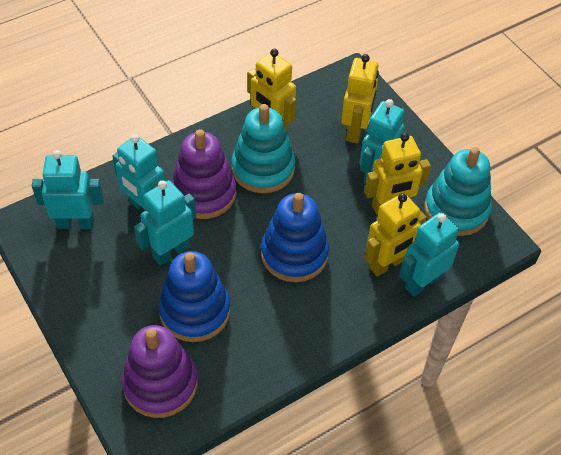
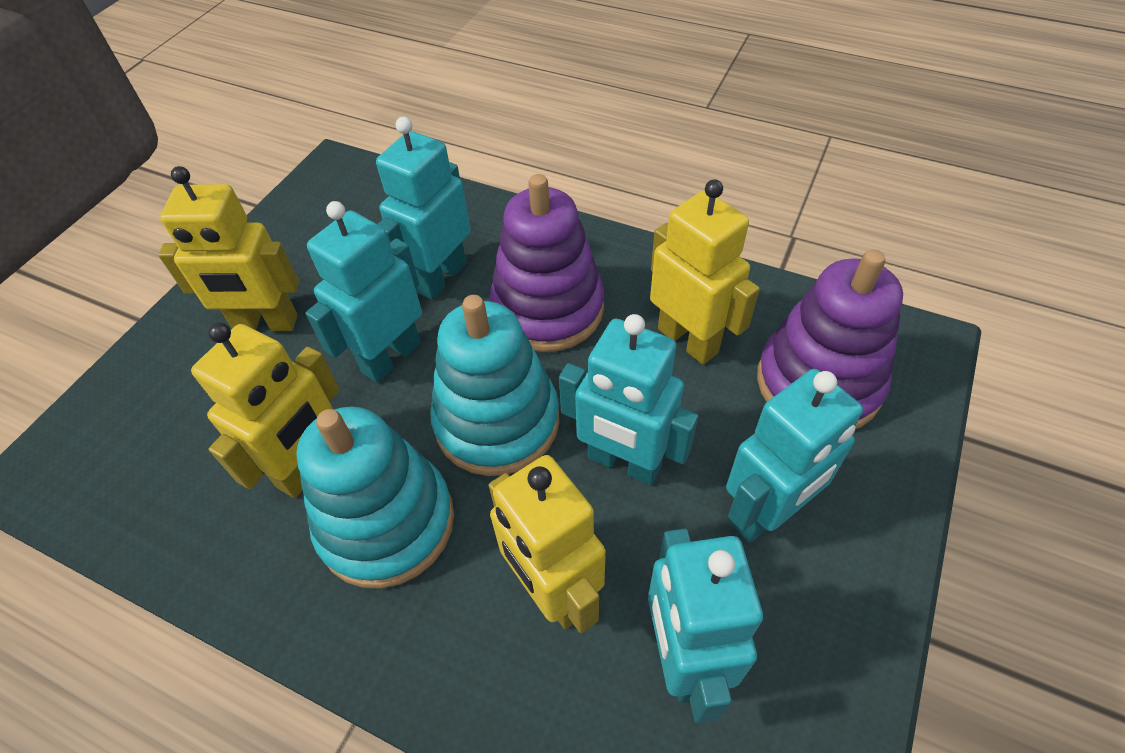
blue stacking toy: [159,251,230,342] [261,193,329,282] = 2 -> none = 0

